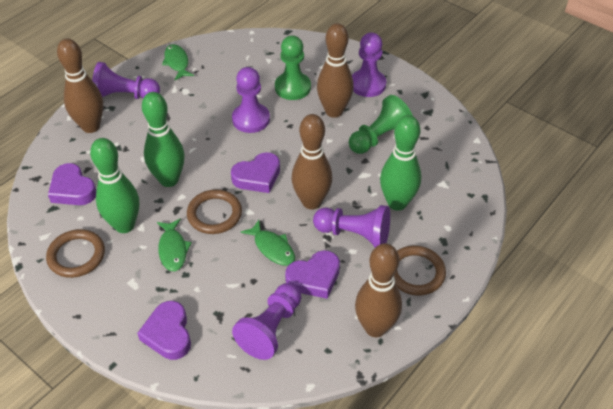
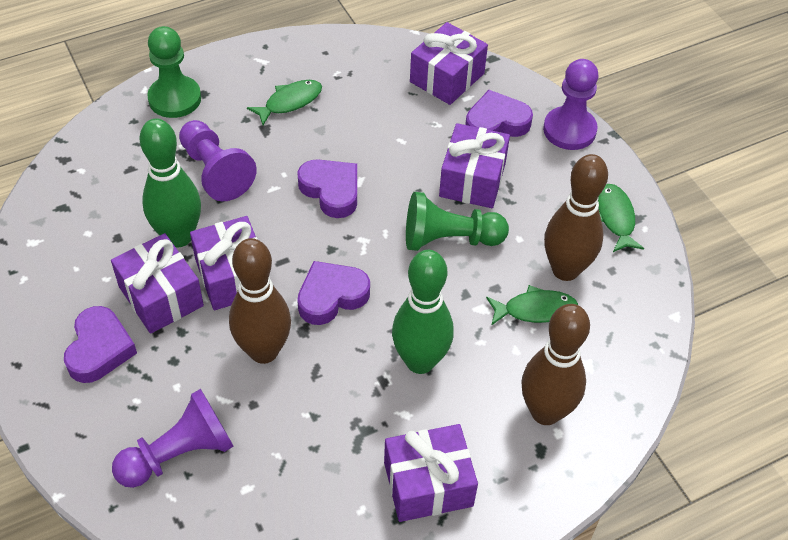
brown bowling pin: [57,38,103,133] [291,114,332,209] [317,23,354,118] [355,243,402,337] = 4 -> [229,238,291,364] [521,304,590,425] [544,154,608,281] = 3
brown ring: [46,229,105,278] [187,189,242,234] [394,246,446,295] = 3 -> none = 0
green bowling pin: [90,138,139,233] [142,92,185,187] [380,115,421,211] = 3 -> [140,118,201,247] [392,250,454,374] = 2
purple gift: none = 0 -> [111,233,204,334] [190,216,258,310] [384,424,478,522] [410,22,488,105] [439,123,510,208] = 5
purple pawn: [92,62,160,99] [232,67,270,133] [232,283,301,360] [313,205,390,248] [352,33,386,97] = 5 -> [112,389,234,488] [179,120,257,201] [543,59,599,150] = 3

